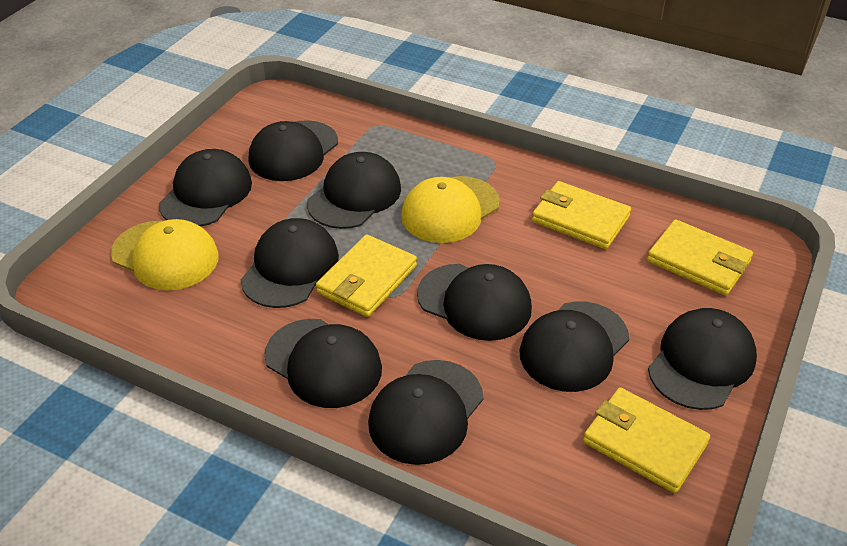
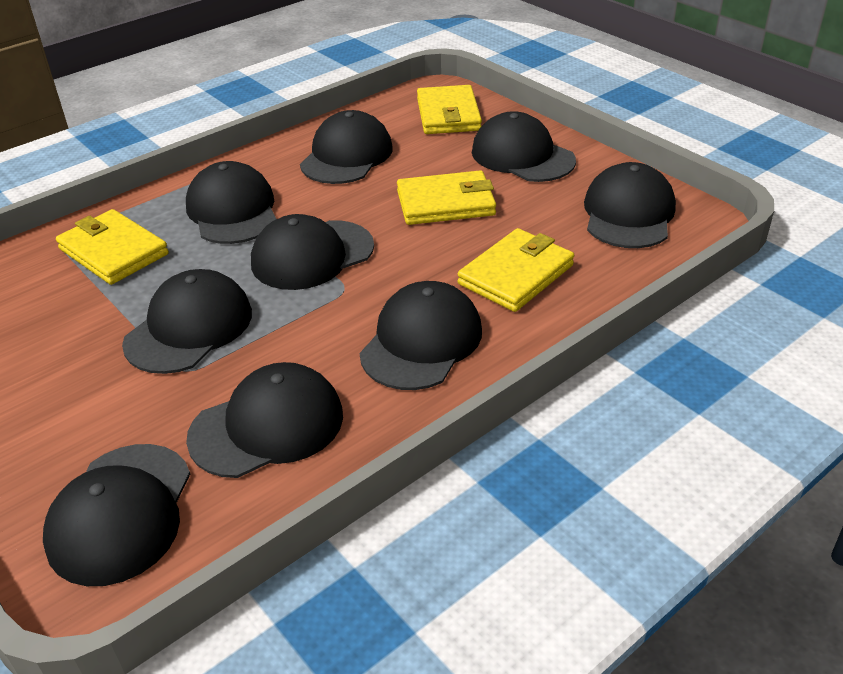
yellow cap: [111,219,219,290] [401,176,500,243] = 2 -> none = 0

